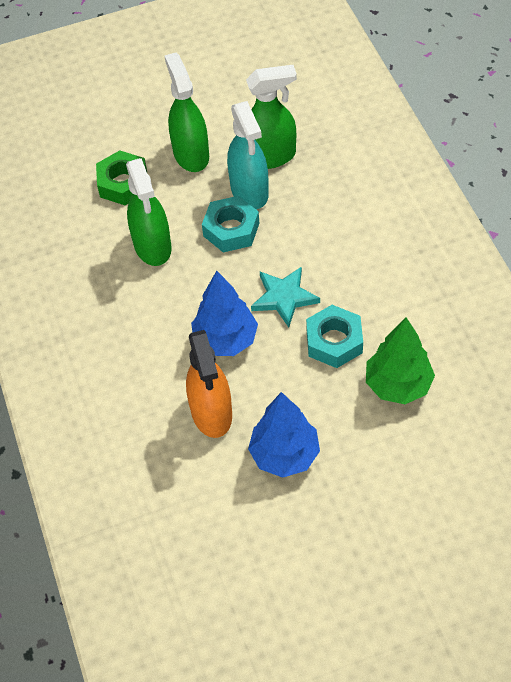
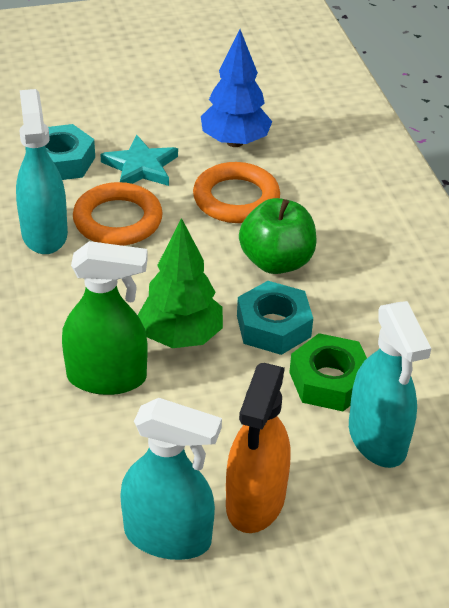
blue tree: [191,271,258,356] [248,392,320,478] = 2 -> [201,29,272,147] = 1
green apple: none = 0 -> [239,198,317,274] = 1
green spray bottle: [126,158,172,266] [165,53,209,172] [246,65,297,169] = 3 -> [62,241,148,395] = 1
orange ring: none = 0 -> [73,182,163,246] [193,162,280,223] = 2
turquoise spray bottle: [227,101,269,209] = 1 -> [16,89,68,254] [120,398,222,560] [349,301,431,468] = 3

